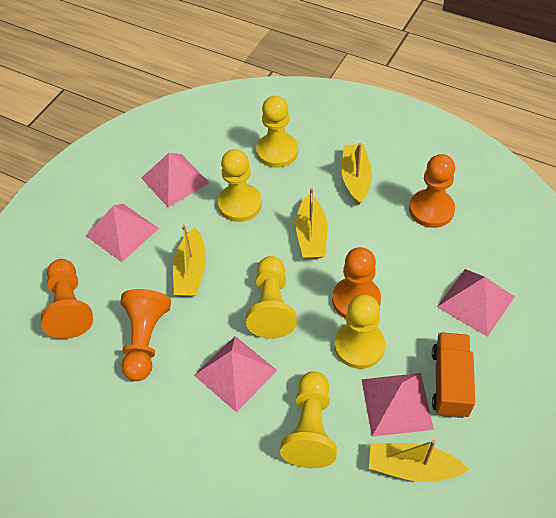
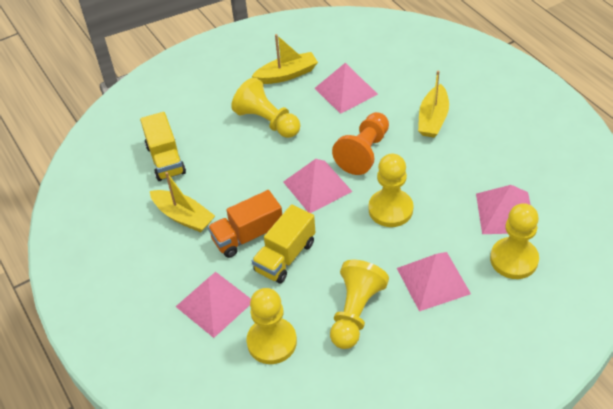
orange pawn: [41,259,93,339] [120,289,171,381] [332,247,381,319] [409,154,455,228] = 4 -> [332,112,389,175] = 1
yellow boat: [173,225,206,296] [296,188,328,259] [342,143,372,205] [369,440,469,482] = 4 -> [150,172,215,232] [252,34,318,84] [418,70,449,138] = 3
yellow truck: none = 0 -> [140,112,186,181] [252,204,316,284] = 2

